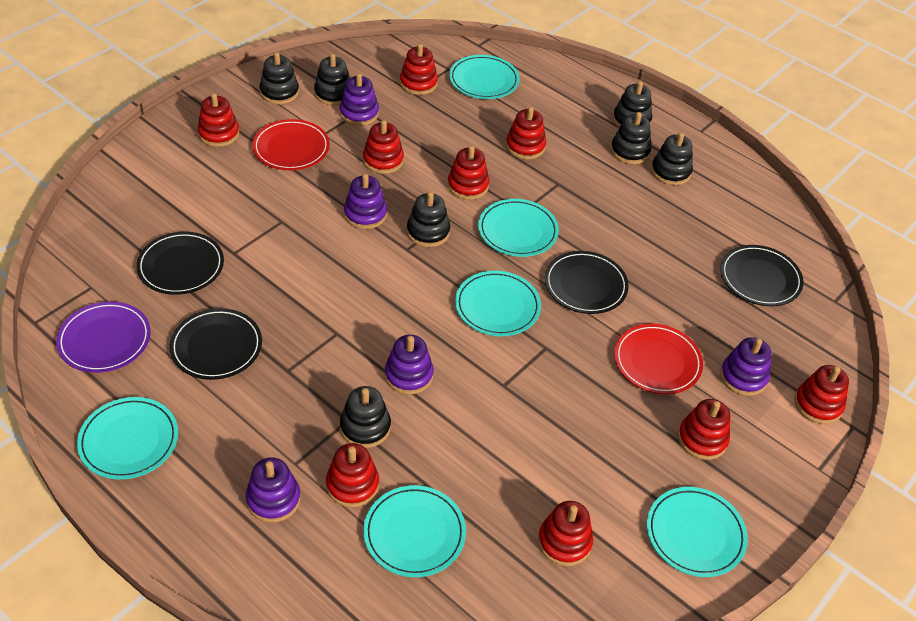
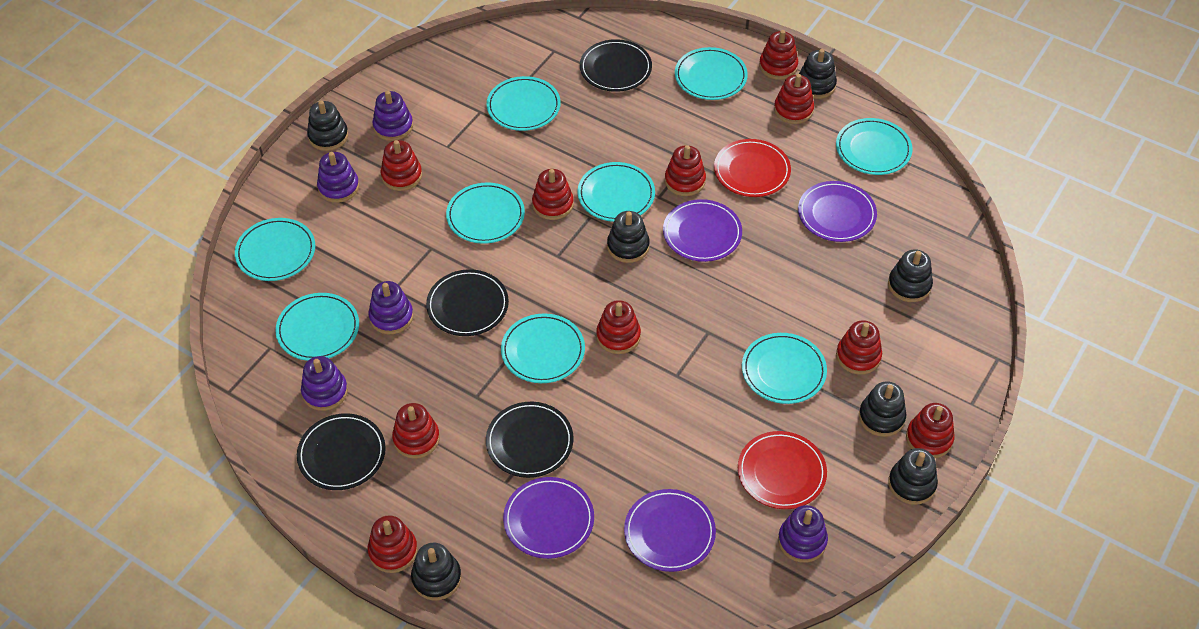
purple plate: [56,301,151,373] = 1 -> [503,477,594,559] [624,489,716,572] [663,199,742,262] [798,181,877,242] = 4
red stacking toy: [198,93,239,147] [326,443,379,507] [363,120,404,174] [400,44,438,95] [448,146,489,200] [506,107,546,159] [538,501,593,566] [678,399,730,460] [795,365,849,424] = 9 -> [368,515,418,573] [381,140,422,191] [392,403,440,459] [532,169,574,220] [596,300,641,354] [665,145,706,196] [759,30,798,80] [774,74,814,124] [836,320,882,375] [906,403,954,458] = 10
turquoise plate: [77,397,178,479] [363,485,466,577] [449,55,520,99] [455,271,541,336] [478,199,559,257] [647,487,748,577] = 6 -> [235,218,315,281] [275,293,359,361] [446,182,525,244] [486,76,561,131] [501,313,585,383] [578,162,655,222] [675,47,748,100] [742,333,827,404] [836,118,912,175] = 9

